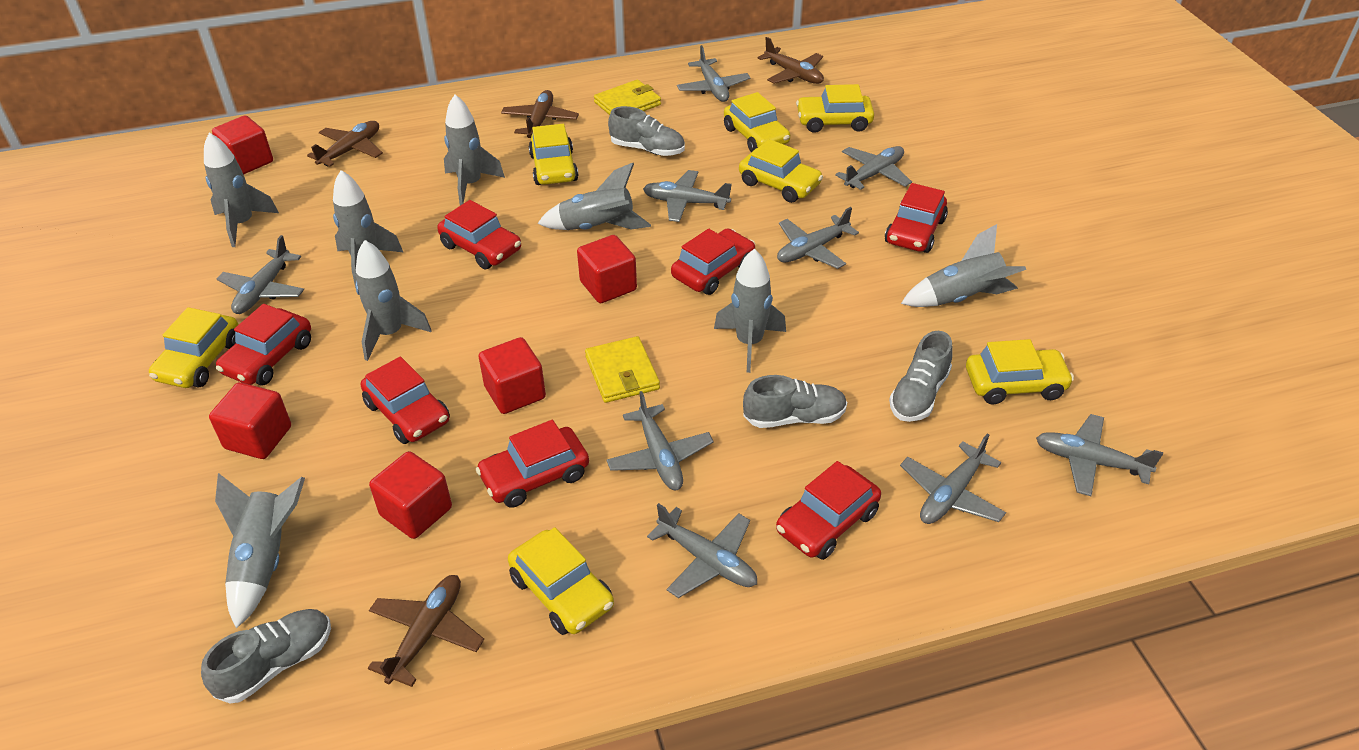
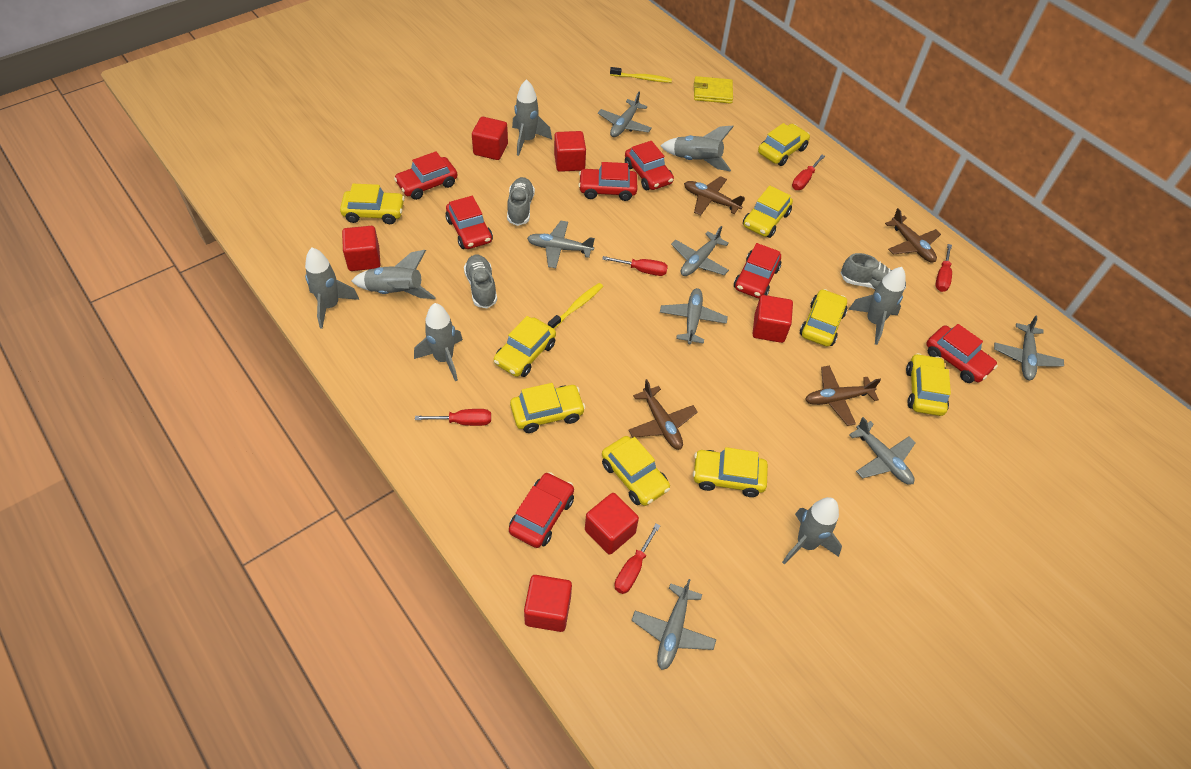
grey plane: [217,235,304,314] [606,391,714,490] [643,170,732,222] [647,503,757,598] [677,45,751,102] [777,207,859,269] [835,146,912,190] [900,434,1006,524] [1036,414,1163,496] = 9 -> [527,221,595,268] [598,92,652,137] [631,579,716,670] [660,288,728,344] [671,226,729,276] [849,417,916,485] [994,315,1064,380] = 7
grey rocket: [204,133,279,247] [215,473,305,628] [333,170,404,288] [356,240,432,361] [444,95,505,206] [537,163,651,230] [714,248,786,373] [901,224,1026,307] = 8 -> [305,248,359,329] [351,250,436,299] [414,303,463,381] [512,79,552,156] [660,126,734,171] [782,497,842,564] [848,267,906,345] = 7
grey shoe: [201,609,331,703] [608,106,685,156] [743,375,847,428] [889,331,953,422] = 4 -> [464,255,497,309] [507,177,535,226] [841,253,906,290] = 3
red cube: [209,382,291,459] [212,116,273,175] [369,451,452,539] [479,337,546,414] [577,235,637,303] = 5 -> [342,226,381,271] [472,117,508,160] [524,575,572,632] [554,131,586,172] [585,493,639,555] [753,295,793,343] = 6
red screwdriver: none = 0 -> [415,409,491,426] [602,256,668,276] [614,523,660,594] [792,155,825,190] [935,244,952,292] = 5
yellow car: [149,307,239,388] [508,527,614,635] [529,124,579,185] [724,92,790,152] [739,139,823,203] [796,84,874,133] [966,339,1074,404] = 7 -> [340,184,405,224] [494,316,556,377] [510,383,585,433] [602,436,670,506] [693,447,768,497] [743,186,793,238] [758,123,810,166] [800,289,848,347] [906,353,951,416] = 9
yellow toothbrush: none = 0 -> [548,283,603,329] [610,67,672,83] = 2
yellow wallet: [585,336,660,403] [594,79,661,115] = 2 -> [694,76,733,104] = 1

